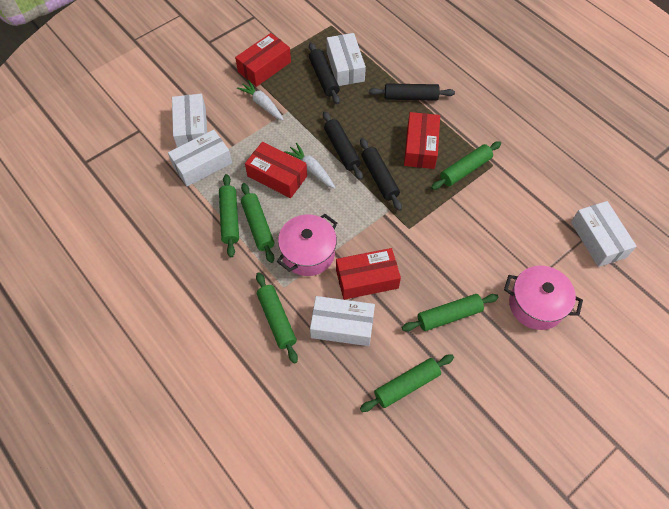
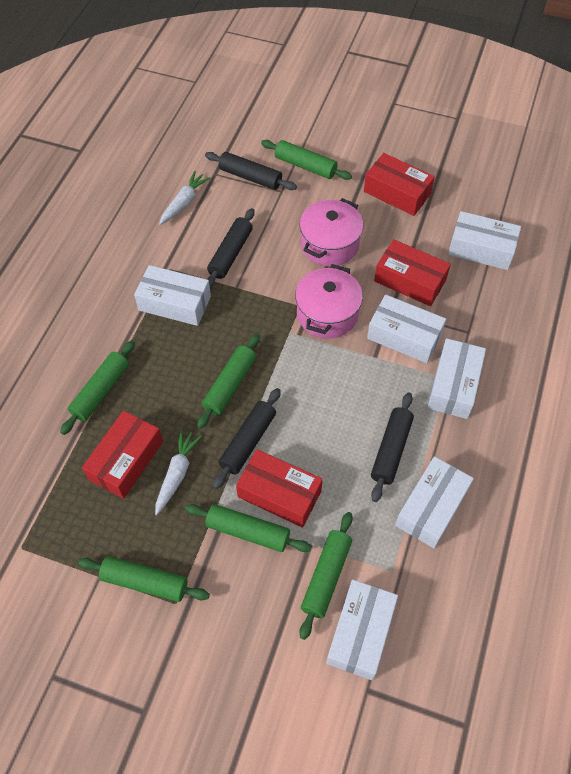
white box: [168,130,232,186] [172,94,207,147] [310,296,375,346] [327,33,366,86] [571,201,637,267] = 5 -> [134,265,211,326] [326,579,398,680] [367,294,446,363] [395,456,474,548] [427,338,486,419] [448,211,521,270] = 6

